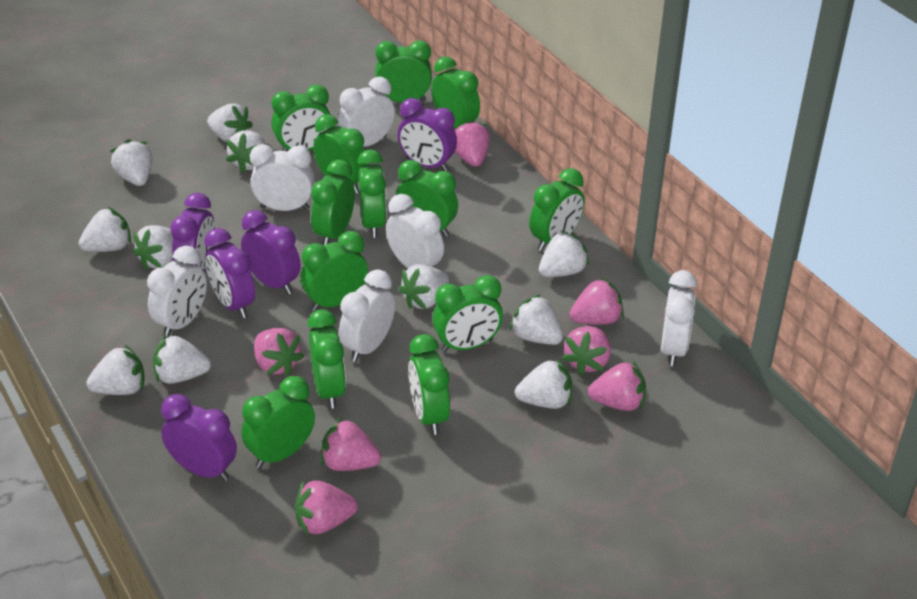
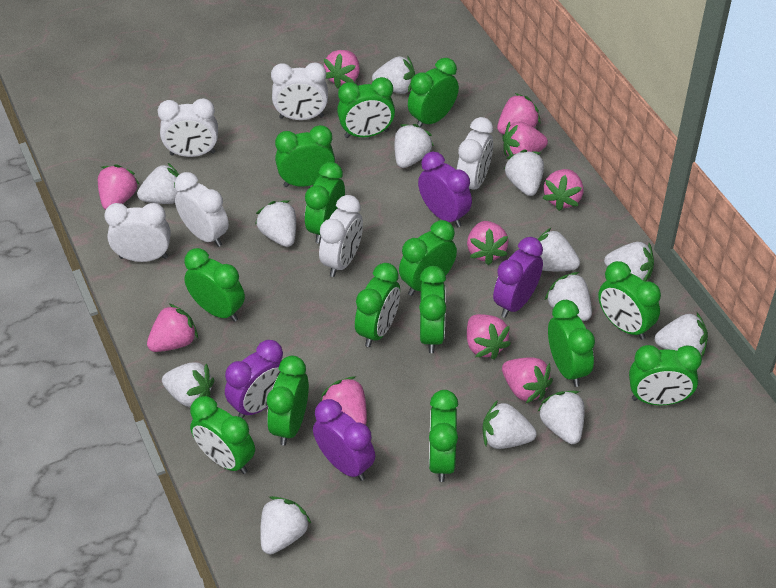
green clock: [241,376,315,468] [271,85,331,151] [301,231,368,311] [307,309,346,409] [311,160,355,246] [313,114,368,194] [357,149,387,238] [375,40,432,102] [396,160,458,237] [408,334,450,435] [431,56,480,127] [432,275,503,352] [529,168,584,251] = 13 -> [184,248,245,322] [190,396,255,474] [267,356,309,446] [275,125,335,187] [305,162,345,244] [337,77,395,138] [355,263,400,347] [399,220,457,296] [408,58,459,128] [419,266,446,353] [429,390,459,482] [548,300,595,387] [598,261,661,340] [629,345,702,405] = 14
pink strawberry: [254,328,304,376] [295,480,358,535] [321,418,381,471] [454,120,490,167] [562,326,611,375] [570,278,624,325] [588,361,646,411] = 7 -> [98,164,139,210] [147,304,198,352] [320,376,367,425] [324,50,360,88] [467,221,509,265] [467,314,511,360] [497,93,541,134] [502,357,553,403] [503,121,548,156] [543,169,583,211] = 10
purple clock: [161,394,237,481] [171,193,216,271] [204,228,255,318] [241,210,301,294] [398,98,457,171] = 5 -> [225,340,283,418] [313,399,375,481] [418,152,472,227] [493,237,543,318] = 4
white strawberry: [79,207,131,252] [86,345,145,395] [110,139,153,186] [133,225,173,270] [153,335,211,384] [207,104,253,142] [226,130,266,173] [398,264,449,309] [509,294,563,345] [515,359,572,409] [539,231,589,277] = 11 -> [137,163,179,204] [162,362,214,407] [255,200,296,247] [260,496,311,554] [372,56,415,94] [394,124,434,168] [482,400,537,449] [504,149,544,196] [537,391,585,444] [538,228,580,271] [544,272,592,321] [604,242,654,282] [655,313,708,357] = 13

